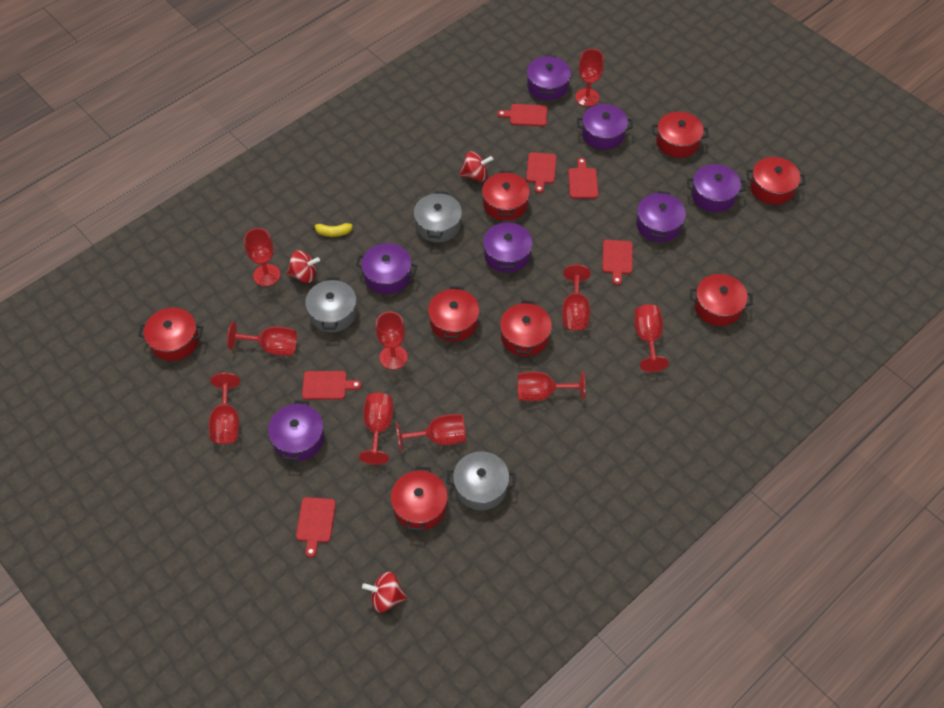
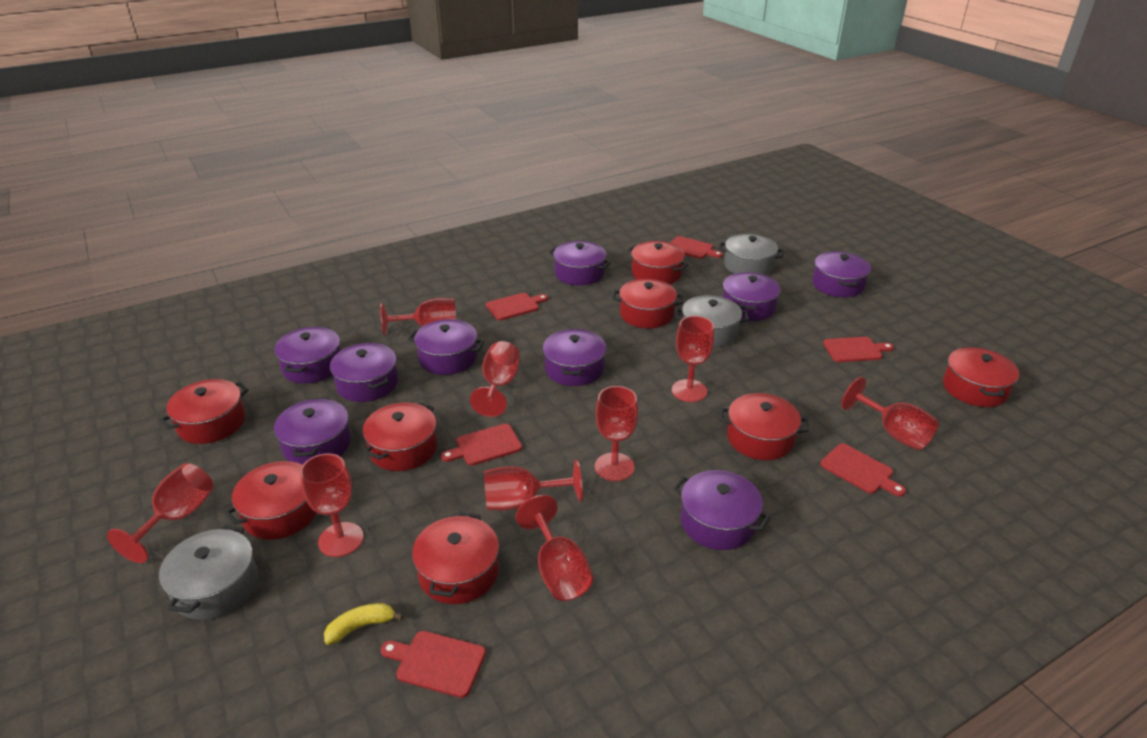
purple pot: [268,400,324,461] [356,243,418,294] [483,220,533,273] [527,55,571,100] [577,104,633,150] [636,191,686,242] [687,164,746,212] = 7 -> [274,326,341,384] [274,398,351,465] [330,343,398,402] [408,319,485,375] [543,329,606,386] [549,241,611,286] [673,470,771,550] [723,272,781,321] [812,252,871,297] = 9
red goblet: [209,373,240,444] [227,322,297,356] [244,228,280,286] [359,392,393,465] [376,312,408,370] [396,414,466,452] [518,371,585,401] [562,264,591,330] [575,49,604,107] [634,304,669,372] = 10 -> [107,463,214,563] [300,453,364,557] [380,298,456,335] [470,341,520,417] [483,460,583,510] [516,495,593,601] [595,386,638,481] [672,316,714,402] [841,377,939,451] = 9
red spinning top: [287,250,320,283] [362,572,407,612] [459,152,493,181] = 3 -> none = 0

